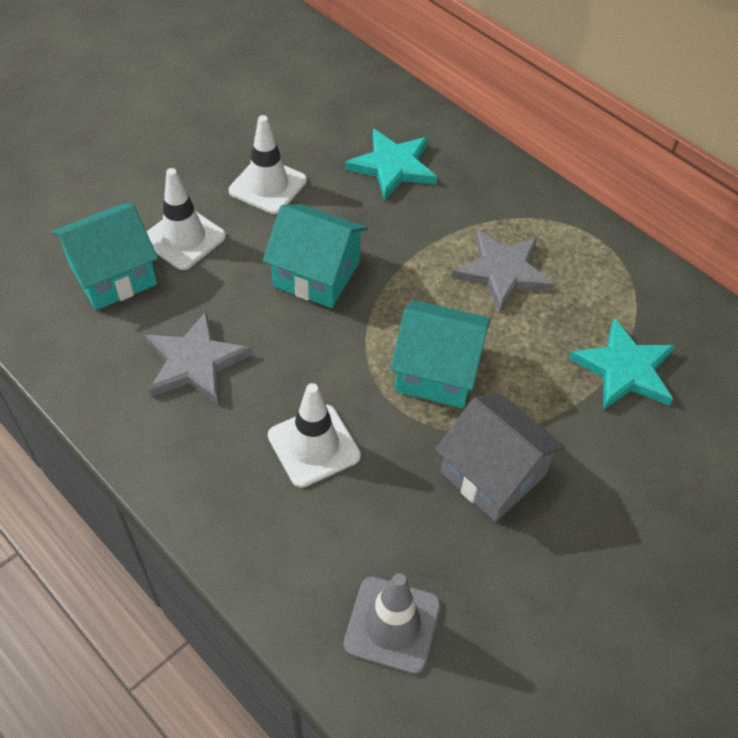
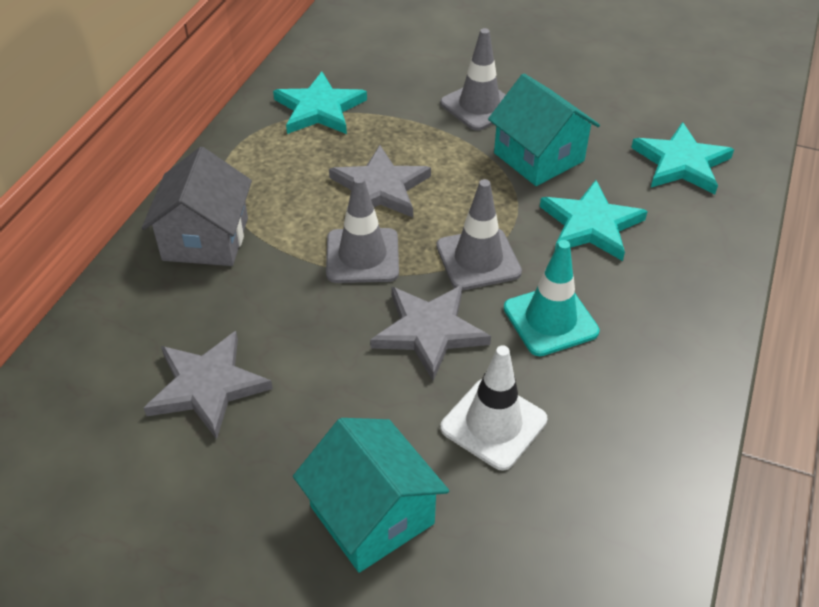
grey star: [145,311,252,405] [452,230,554,313] = 2 -> [144,331,273,439] [329,145,431,217] [370,285,491,381] = 3
grey traffic cone: [343,573,441,674] = 1 -> [326,176,399,283] [436,179,522,290] [440,28,506,131] = 3
turquoise house: [52,203,158,310] [263,204,368,308] [390,300,491,408] = 3 -> [293,418,449,573] [488,74,600,186] = 2
turquoise star: [345,129,437,201] [569,318,675,410] = 2 -> [273,72,367,134] [540,180,648,261] [631,122,734,194] = 3
turquoise traffic cone: none = 0 -> [504,240,600,356] = 1
white traffic cone: [146,168,226,270] [229,115,307,214] [268,383,361,488] = 3 -> [440,345,547,470] = 1

